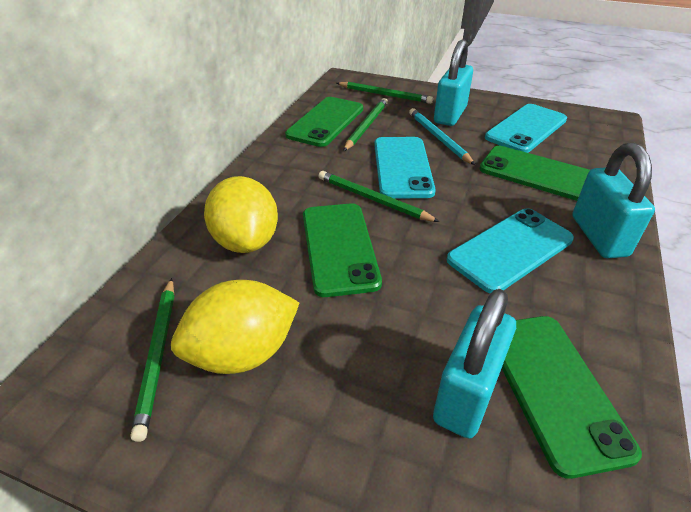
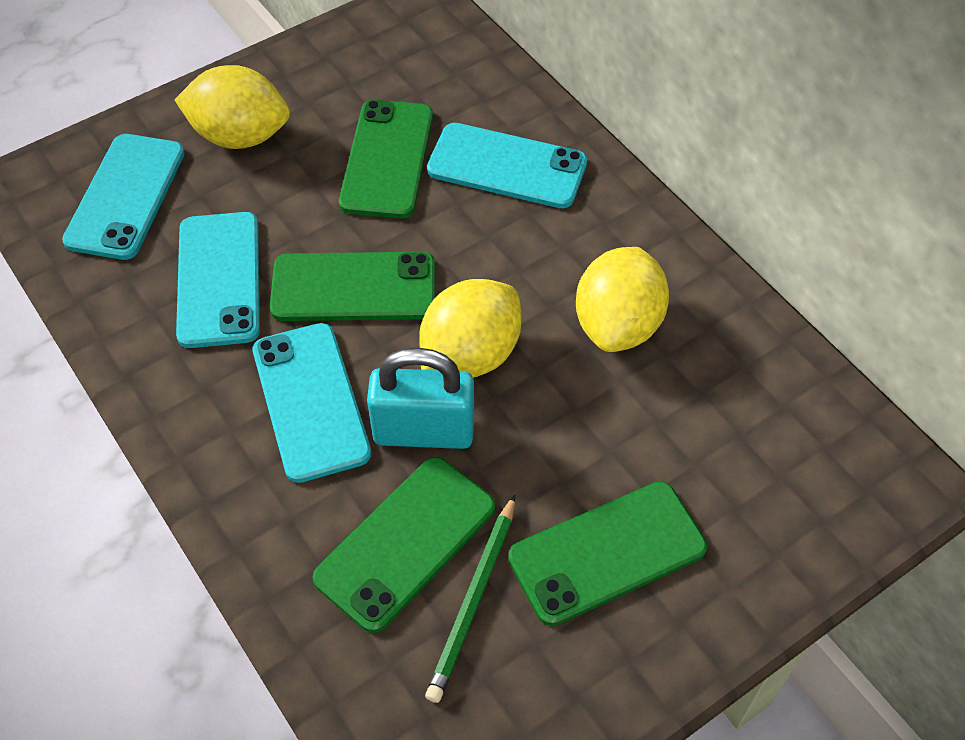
green pencil: [131,278,174,442] [319,171,440,222] [337,82,433,104] [344,98,388,151] = 4 -> [425,495,515,703] = 1
turquoise padlock: [433,289,516,439] [434,39,473,126] [572,143,655,258] = 3 -> [367,348,474,449] = 1
turquoise pencil: [409,108,475,165] = 1 -> none = 0
turquoise phone: [374,137,436,198] [447,208,574,294] [485,104,567,153] = 3 -> [62,134,185,260] [176,212,260,348] [253,323,371,483] [427,123,587,208] = 4
yellow lemon: [171,280,300,374] [204,176,278,253] = 2 -> [175,65,290,149] [419,279,522,378] [576,247,669,352] = 3

